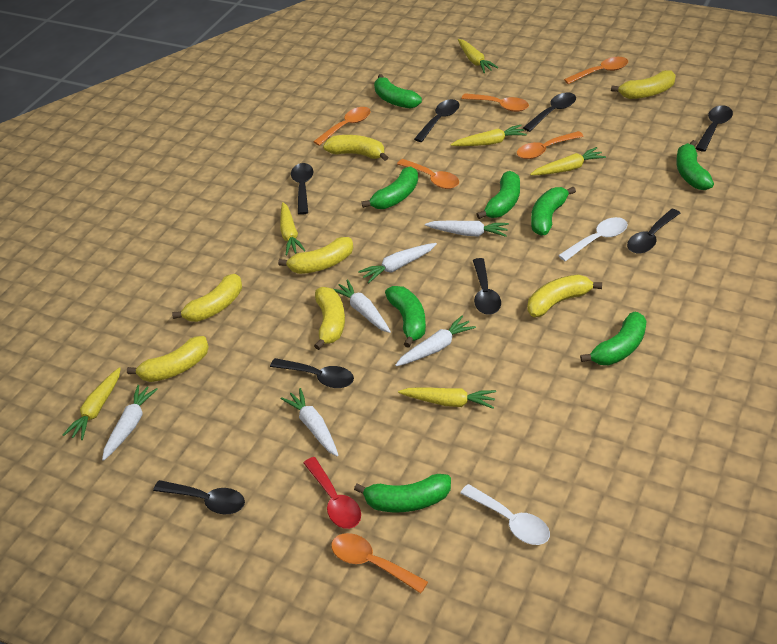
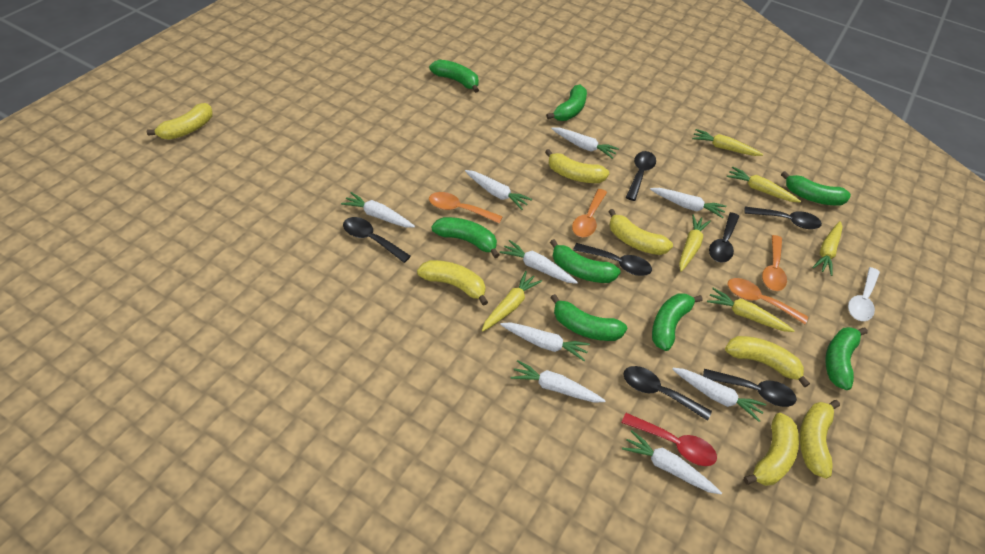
black spoon: [153,480,245,514] [270,358,354,388] [291,163,314,215] [414,99,460,142] [473,258,501,315] [523,93,576,132] [627,209,680,253] [695,105,733,152] = 8 -> [343,217,411,263] [573,243,652,276] [623,366,712,421] [626,151,656,201] [703,369,797,407] [709,212,739,263] [744,207,822,229] = 7
orange spoon: [313,107,371,146] [331,533,428,593] [397,159,459,189] [461,93,529,112] [517,131,584,159] [564,57,628,84] = 6 -> [429,192,503,224] [572,189,607,237] [727,278,808,324] [762,235,787,291] = 4
white carrot: [102,385,158,461] [281,388,339,457] [334,280,391,333] [358,243,437,283] [395,315,476,366] [425,220,509,237] = 6 -> [341,192,415,228] [465,170,532,210] [500,240,578,284] [500,323,590,361] [511,360,606,402] [551,127,619,159] [622,430,722,494] [650,188,726,218] [672,368,766,422] = 9
white spoon: [460,484,550,545] [558,217,628,261] = 2 -> [848,267,880,321] = 1

